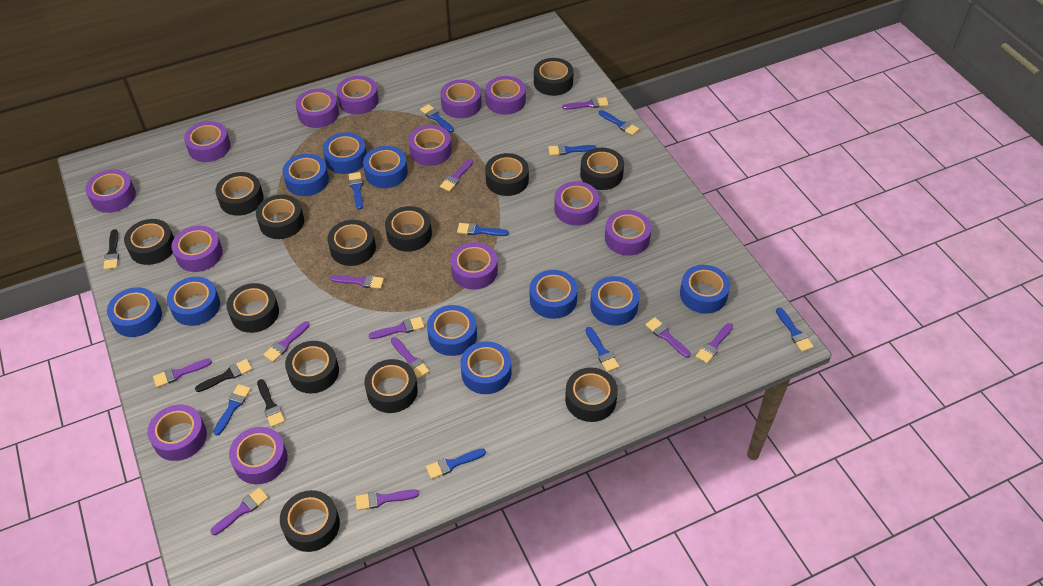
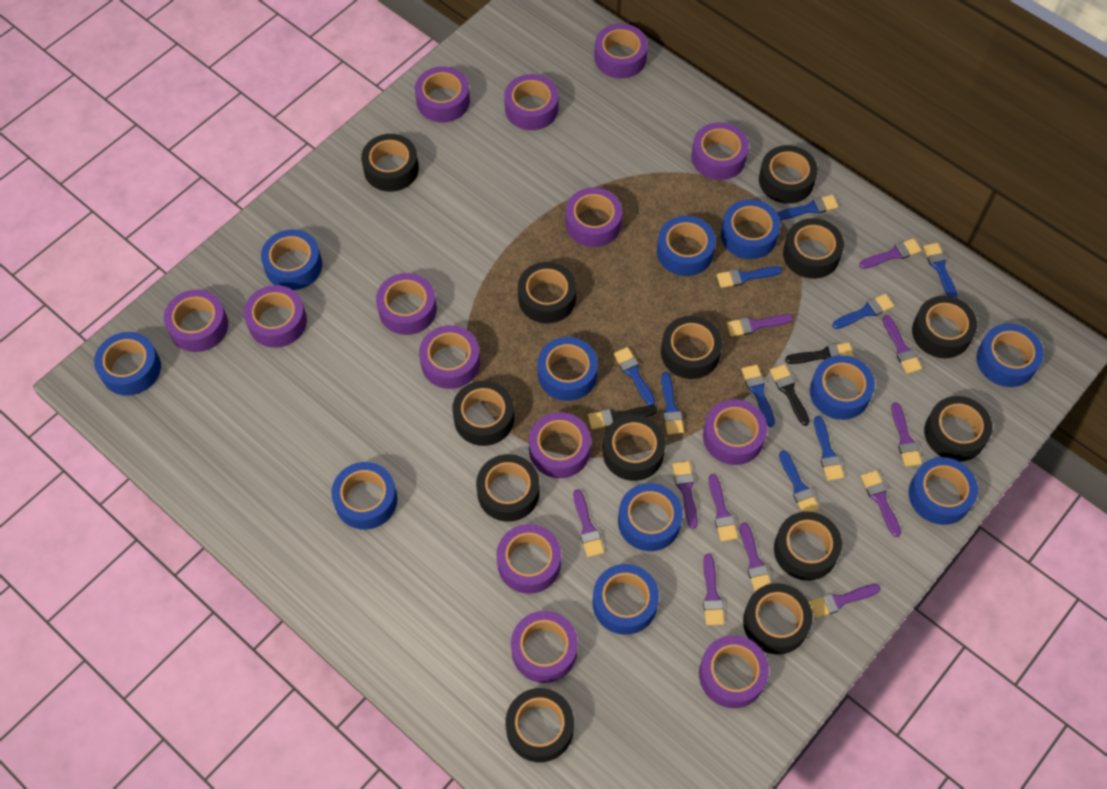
blue tape: [107,287,162,337] [167,277,220,326] [283,154,329,196] [323,132,367,174] [363,146,408,188] [427,305,477,356] [460,341,511,394] [530,270,578,319] [590,276,640,325] [680,265,730,314] = 10 -> [94,332,161,396] [261,230,322,290] [331,462,397,530] [538,337,598,401] [593,564,659,635] [618,483,683,551] [657,216,716,276] [721,199,781,259] [810,355,875,420] [909,457,978,525] [976,324,1044,387] = 11
purple tape: [85,169,136,213] [147,405,207,461] [171,226,223,272] [184,121,231,162] [229,427,288,484] [295,89,339,128] [336,76,379,114] [408,125,452,166] [440,79,482,118] [450,242,498,290] [485,76,526,115] [554,181,599,226] [605,210,652,256] = 13 -> [164,289,228,352] [244,285,307,348] [376,273,437,335] [415,66,470,123] [419,325,480,389] [496,524,561,594] [504,74,559,130] [511,611,578,683] [529,412,591,478] [566,188,622,247] [594,24,648,78] [691,122,749,180] [699,635,769,708] [703,399,767,465] = 14

